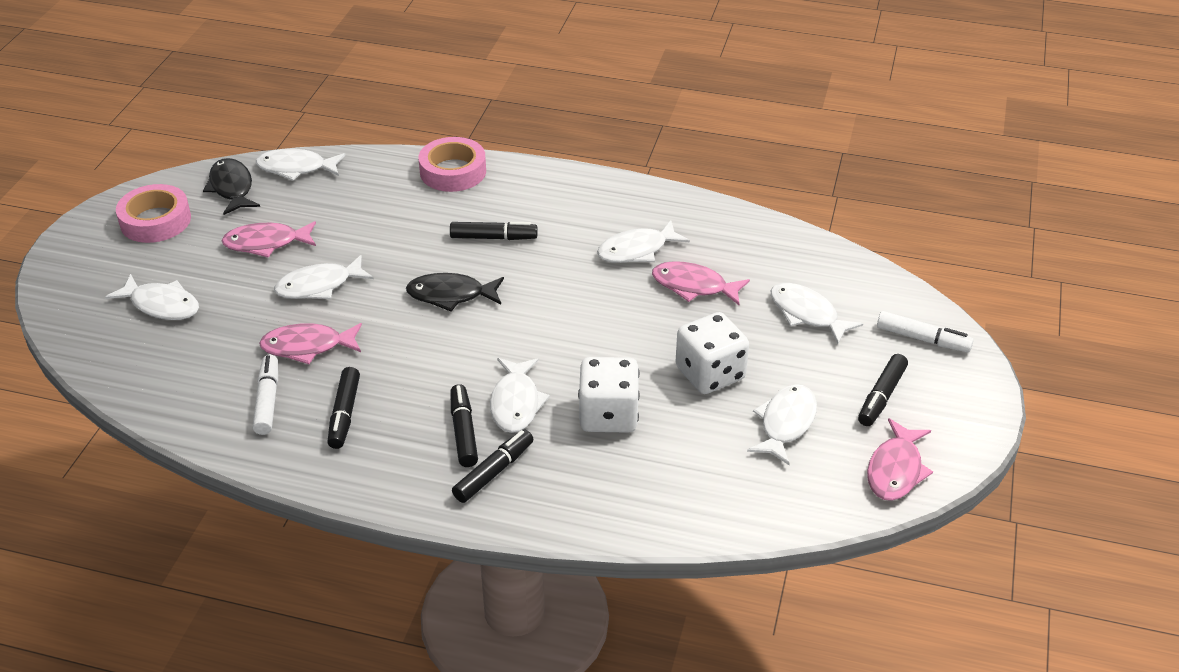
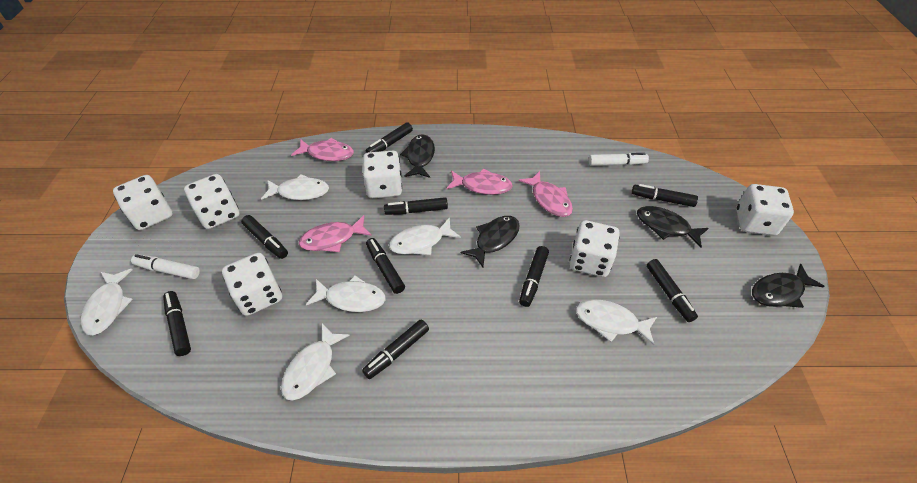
black fish: [203,158,260,215] [406,273,504,312] = 2 -> [400,134,435,178] [461,216,520,267] [637,206,709,248] [752,264,825,308] = 4
black marker: [327,367,360,449] [450,222,538,240] [450,384,478,467] [452,429,533,503] [858,354,908,426] = 5 -> [163,291,191,356] [241,215,288,259] [362,320,429,379] [365,122,413,153] [366,238,405,294] [384,197,448,215] [519,246,549,307] [632,184,698,207] [646,259,698,322] = 9
pink tape: [116,184,191,243] [419,137,486,192] = 2 -> none = 0
white dice: [578,357,640,433] [675,312,749,394] = 2 -> [113,175,173,230] [184,174,240,229] [222,253,282,316] [363,151,402,198] [570,220,620,277] [736,184,794,236] = 6
white fish: [105,274,199,320] [256,148,345,181] [274,255,374,299] [490,358,550,433] [597,220,690,263] [747,384,817,465] [771,283,863,344] = 7 -> [81,269,133,335] [261,174,329,200] [281,323,350,401] [306,275,386,312] [389,217,461,255] [576,299,657,345] = 6

